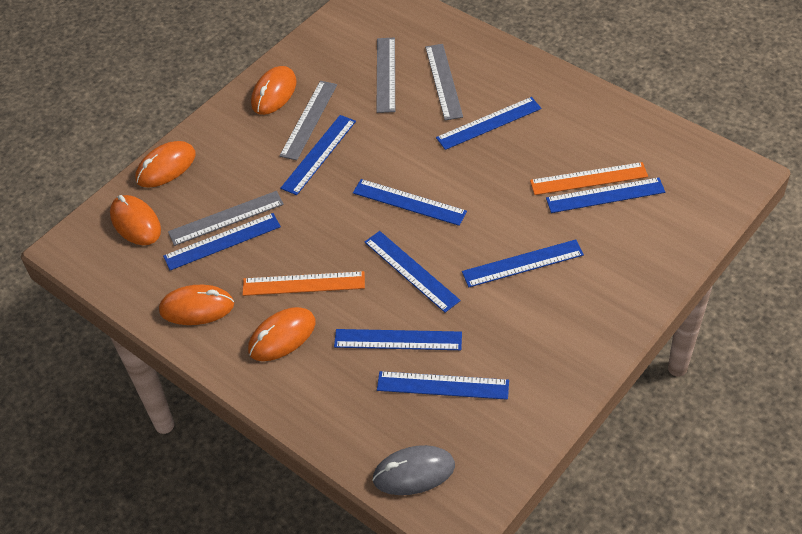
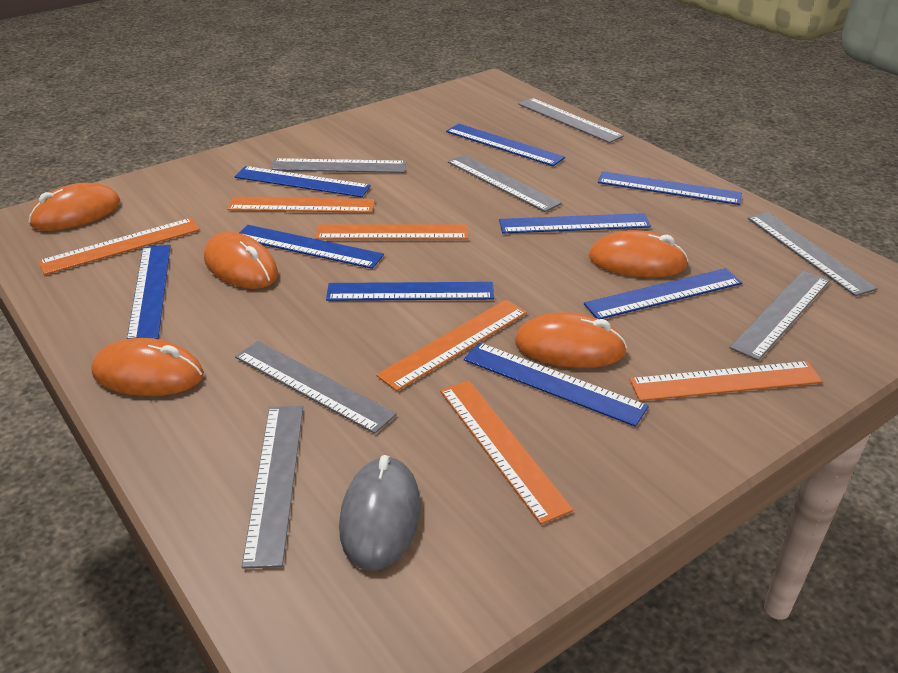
grey ruler: [168,191,284,246] [279,81,337,160] [376,37,395,113] [425,44,463,120] = 4 -> [235,341,397,434] [242,406,303,569] [270,158,406,173] [448,154,562,212] [518,98,624,143] [730,270,830,361] [748,212,878,296] = 7
orange ruler: [242,271,365,296] [530,162,648,195] = 2 -> [38,218,200,275] [227,197,375,213] [316,224,468,239] [376,300,527,391] [440,380,573,524] [629,361,822,401] = 6

